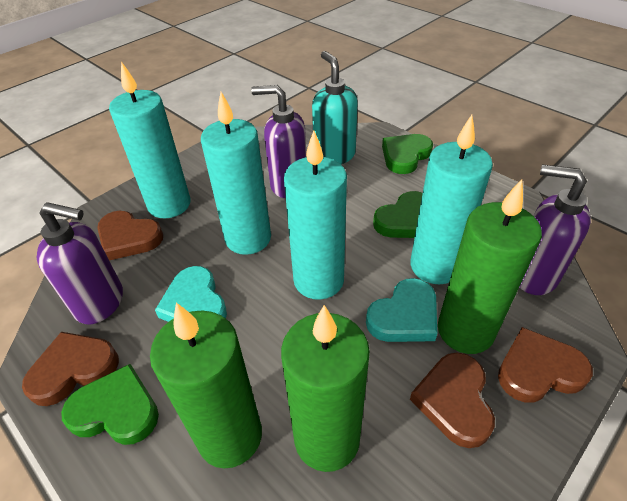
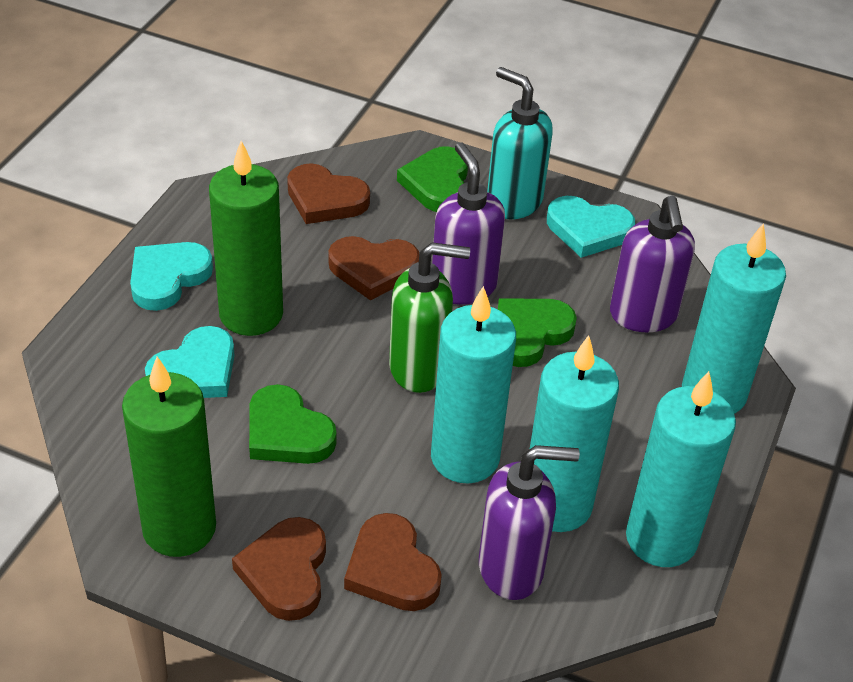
green candle: [150,303,262,468] [281,305,370,472] [438,179,542,354] = 3 -> [122,357,216,557] [209,141,283,336] = 2
green soap dispenser: none = 0 -> [389,242,470,393] = 1
turquoise heart: [155,266,227,322] [366,278,437,342] = 2 -> [130,242,213,311] [145,326,234,398] [547,196,635,258] = 3

